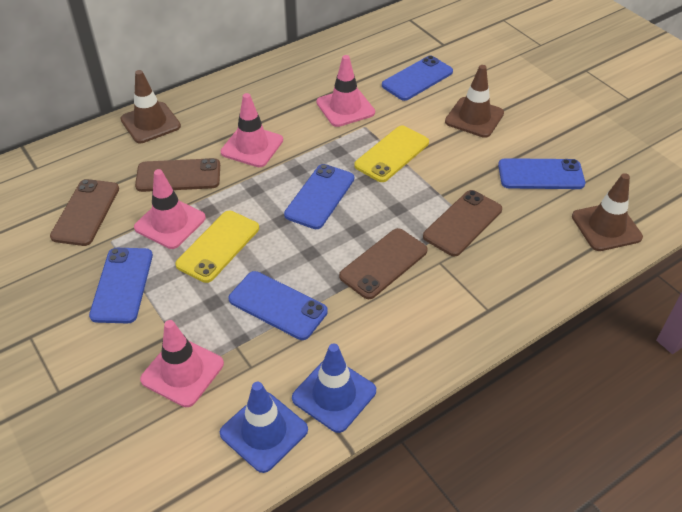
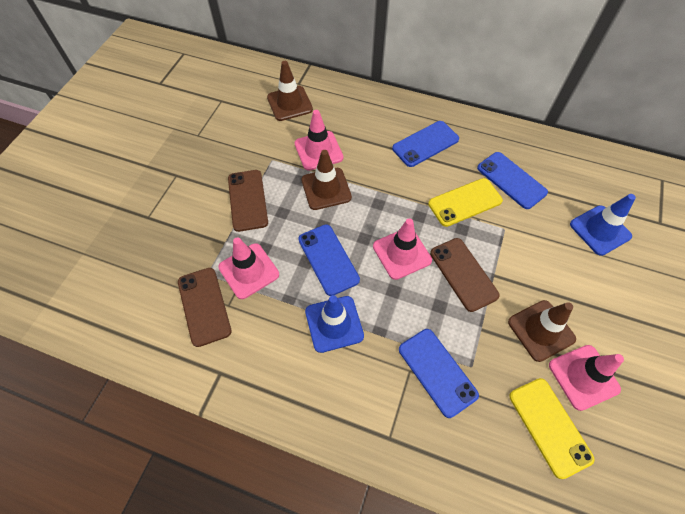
blue phone: [89,248,153,323] [228,271,328,340] [284,164,354,229] [382,55,453,101] [498,158,585,189] = 5 -> [298,224,360,296] [392,121,459,167] [399,329,479,418] [477,152,548,209] = 4
brown phone: [50,179,119,246] [135,158,220,192] [339,228,428,299] [423,190,502,256] = 4 -> [178,268,231,347] [228,170,268,232] [430,238,500,312] = 3

